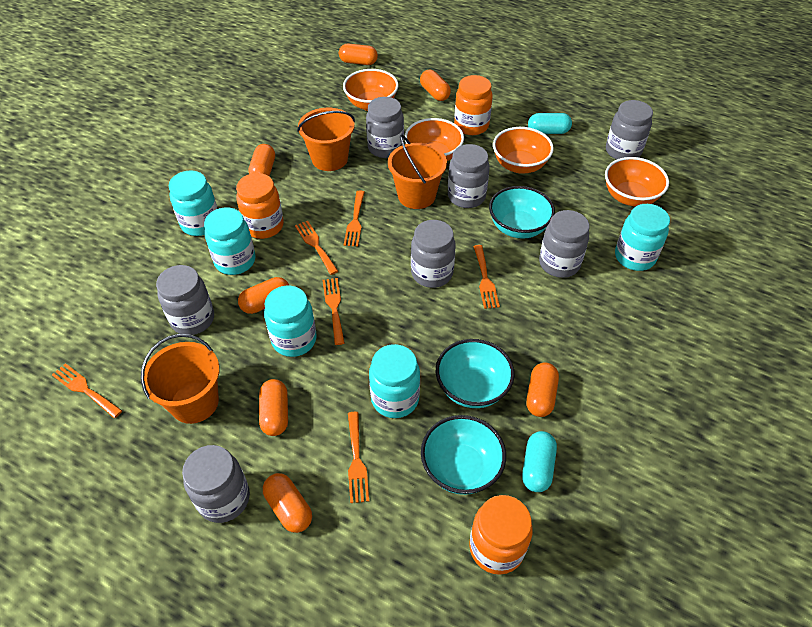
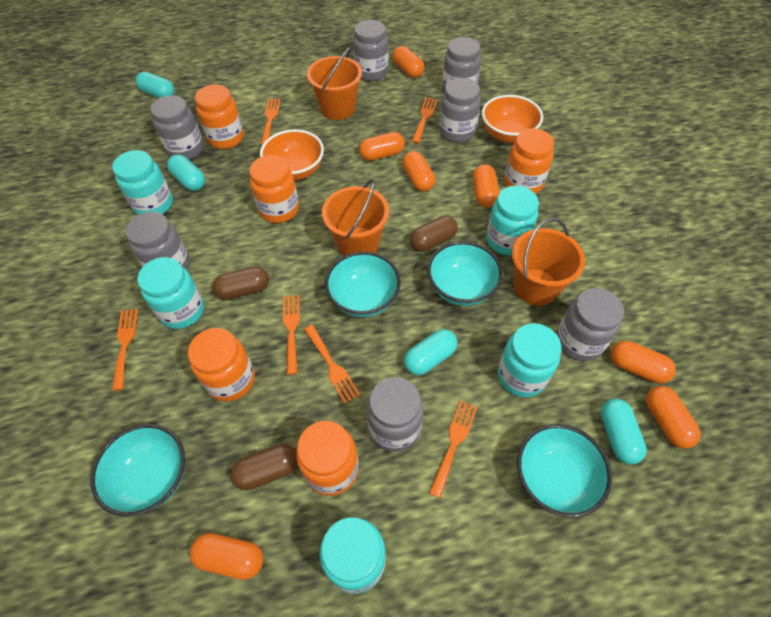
brown capsule: none = 0 -> [212,266,269,300] [231,443,298,491] [410,216,458,252] = 3
orange bowl: [343,69,399,111] [404,118,464,161] [493,127,554,174] [605,157,669,207] = 4 -> [260,129,324,181] [482,95,543,143] = 2
orange jar: [236,173,284,239] [454,75,493,135] [469,495,533,575] = 3 -> [188,328,255,401] [195,84,244,149] [249,155,299,223] [296,421,359,496] [504,128,554,194] = 5
turquoise bowl: [421,415,506,495] [436,339,515,408] [489,186,555,239] = 3 -> [90,424,185,517] [325,252,401,317] [427,241,503,306] [517,424,612,518] = 4
turquoise capsule: [522,431,557,492] [528,113,572,134] = 2 -> [136,72,174,98] [167,155,205,191] [404,329,457,375] [600,399,647,465] = 4

